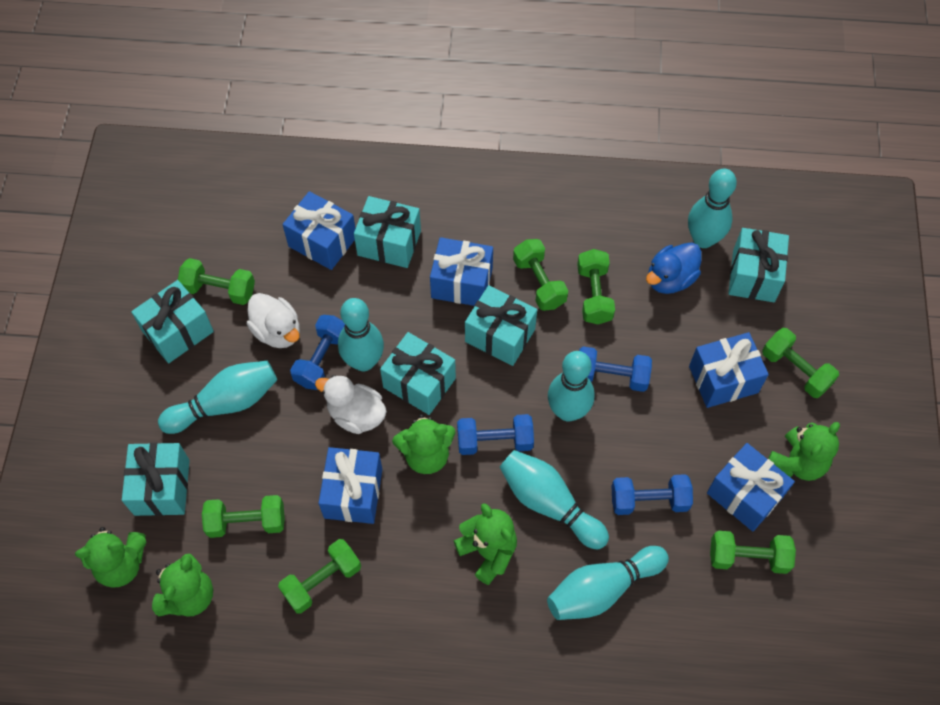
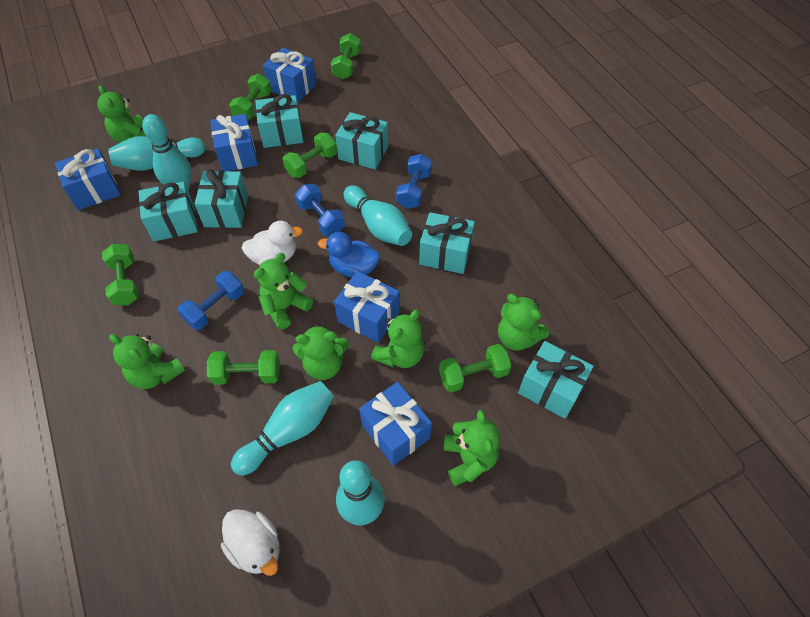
blue dumbbell: [290,315,345,390] [457,414,534,455] [579,346,652,392] [612,474,693,515] = 4 -> [178,271,244,330] [295,184,345,236] [396,154,432,209] = 3
green dumbbell: [178,258,255,305] [202,495,285,538] [278,539,361,613] [513,239,568,311] [577,249,615,324] [710,531,796,574] [762,328,839,398] = 7 -> [102,244,139,305] [207,350,280,385] [229,73,272,120] [283,133,337,178] [331,33,361,79] [439,344,511,392] = 6
green teddy bear: [75,527,147,588] [152,554,213,617] [392,414,456,474] [454,503,517,585] [768,422,840,481] = 5 -> [97,85,147,143] [109,334,185,389] [254,253,313,330] [293,324,349,380] [371,309,425,368] [444,410,500,486] [498,294,549,351] = 7
turquoise bowling pin: [158,361,277,434] [338,298,384,371] [500,450,609,549] [547,546,669,620] [548,351,594,422] [688,169,737,248] = 6 -> [108,136,205,171] [142,114,191,191] [231,381,334,476] [336,460,385,525] [344,185,412,246] = 5

